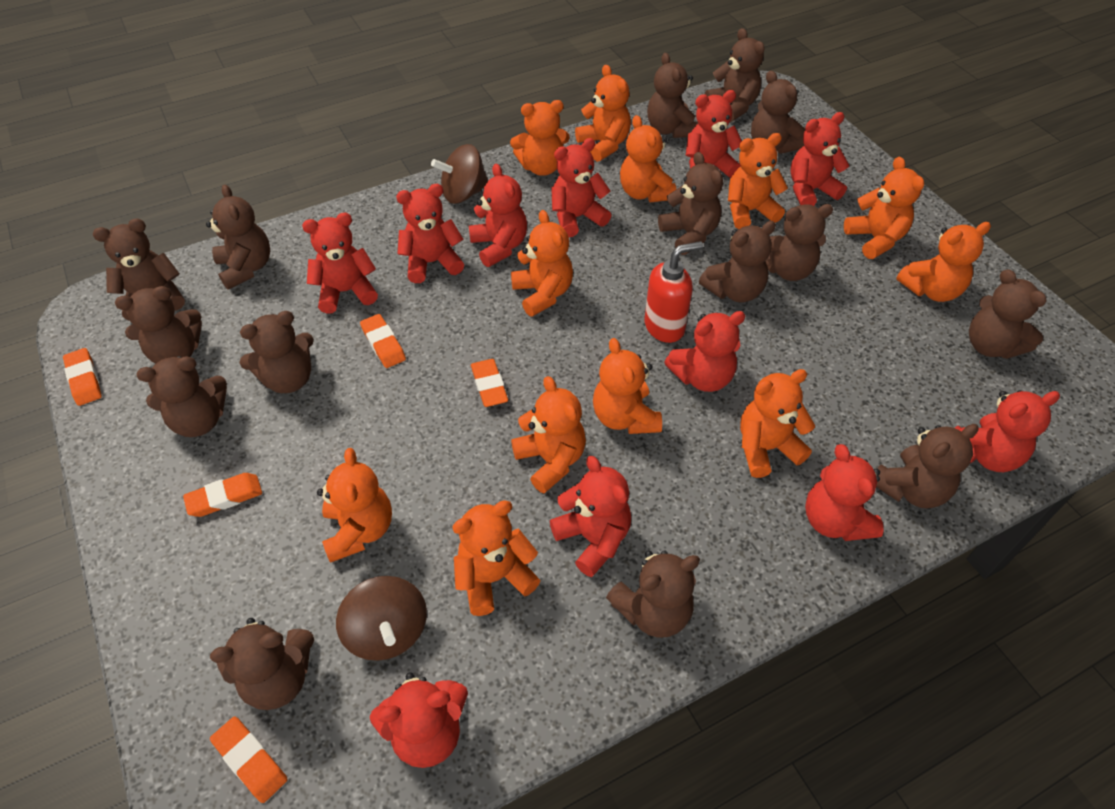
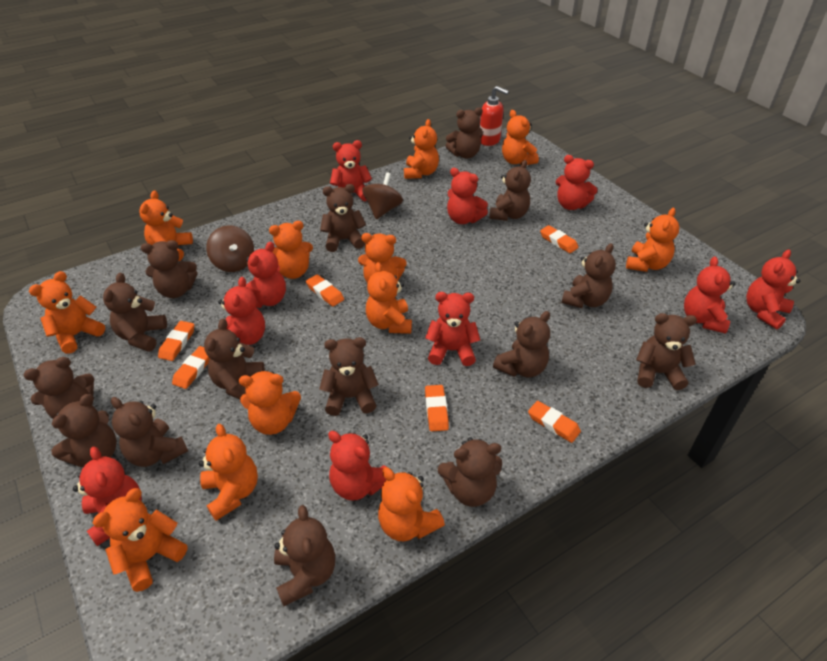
orange eraser: [63,348,102,406] [183,473,262,517] [210,717,288,803] [360,314,406,368] [471,359,508,407] = 5 -> [158,321,194,361] [172,346,210,389] [306,274,344,307] [425,385,449,431] [528,401,581,443] [540,225,579,253] = 6
red teddy bear: [302,213,378,313] [370,672,468,768] [396,184,464,283] [469,164,527,267] [550,456,631,577] [551,138,611,237] [664,311,746,392] [686,90,742,178] [791,112,850,206] [805,444,884,541] [955,390,1060,472] = 11 -> [73,447,142,546] [218,277,265,345] [246,242,286,308] [328,431,387,501] [330,140,372,201] [425,292,480,366] [447,168,488,224] [556,155,598,210] [684,257,736,334] [746,249,800,329] = 10

